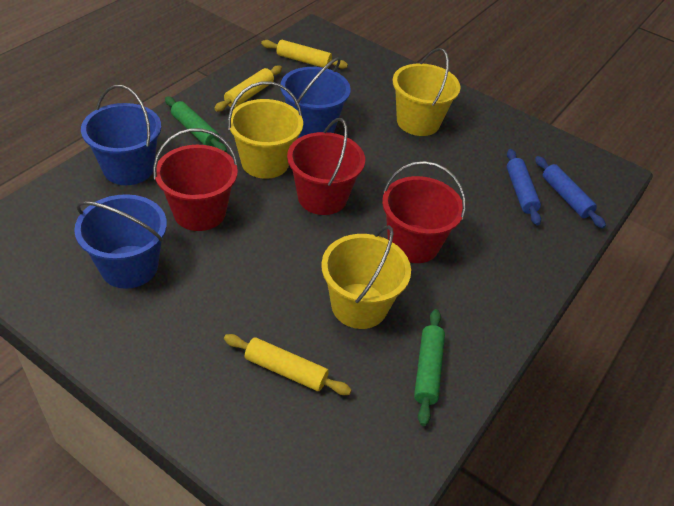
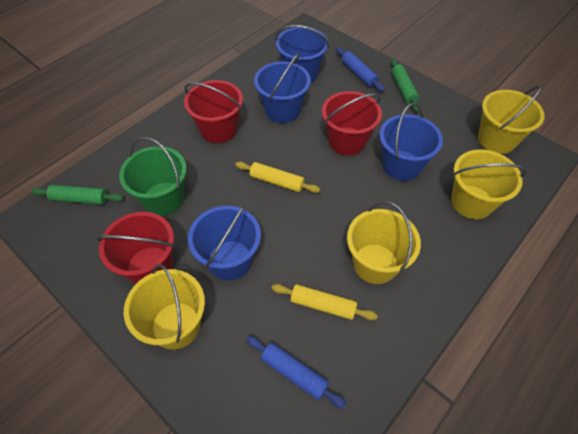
blue bucket: [74,194,167,289] [81,85,161,185] [281,57,351,138] = 3 -> [188,204,261,280] [254,54,311,123] [275,25,329,82] [379,103,443,181] = 4
green bucket: none = 0 -> [119,137,187,216] = 1
yellow bucket: [228,81,303,179] [321,225,411,329] [392,48,460,136] = 3 -> [124,264,205,349] [347,201,421,284] [451,149,527,219] [478,86,545,154] = 4
yellow rolling pin: [214,65,282,112] [224,334,352,395] [261,40,348,69] = 3 -> [235,161,320,193] [272,284,378,320] = 2

